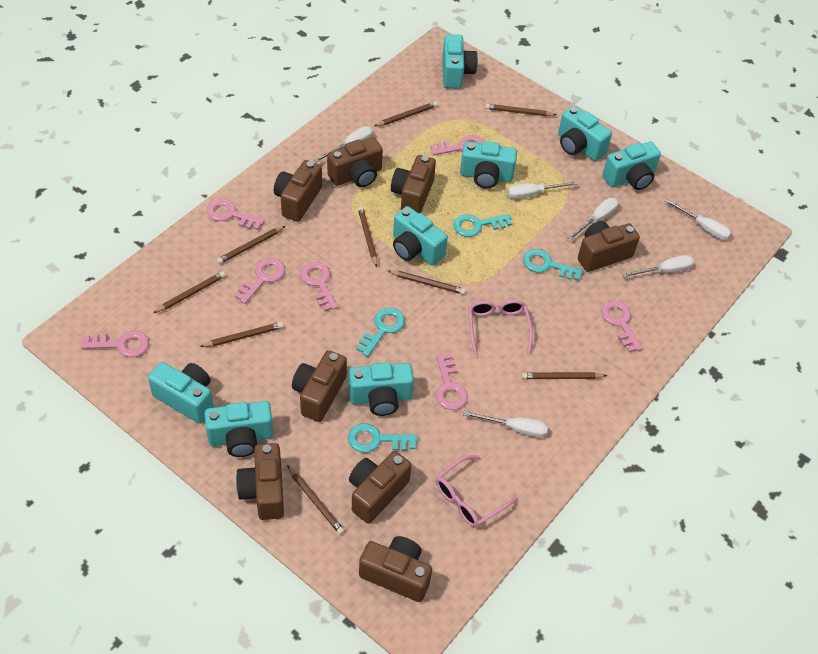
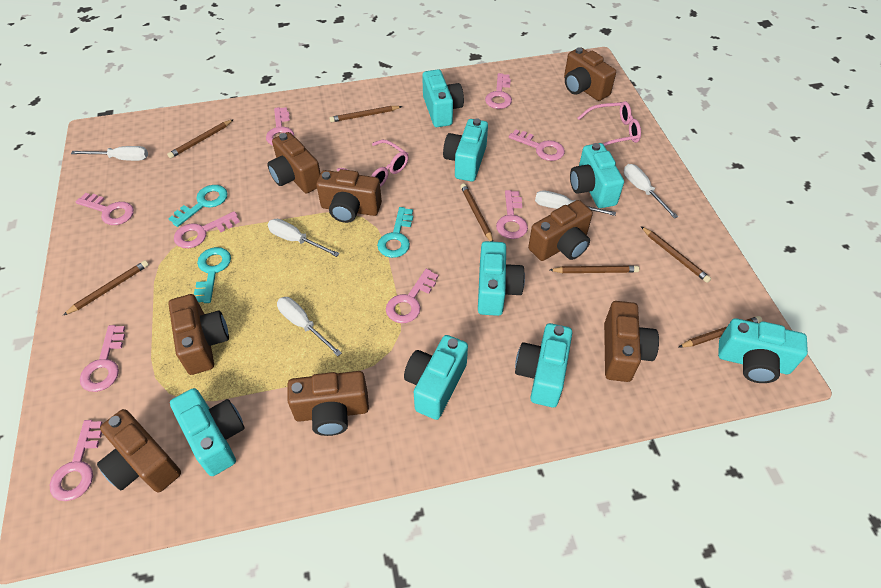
brown pencil: [153,271,226,313] [200,322,283,347] [217,226,285,264] [287,465,345,535] [358,206,377,267] [374,101,438,126] [388,270,466,295] [485,104,556,116] [522,372,607,379] = 9 -> [63,260,149,315] [167,119,234,158] [329,106,402,122] [461,183,493,242] [550,266,639,273] [641,226,711,283] [679,316,762,348] = 7
pink key: [81,331,149,357] [206,199,265,230] [235,258,285,304] [300,262,338,311] [430,135,484,155] [436,354,468,410] [601,301,643,352] = 7 -> [50,420,103,501] [75,193,134,225] [80,325,125,392] [174,211,240,248] [266,107,294,145] [386,269,438,323] [485,73,512,109] [496,190,528,239] [509,129,565,161] = 9
turquoise key: [348,423,417,453] [356,308,405,357] [453,214,512,237] [523,249,584,281] = 4 -> [168,185,228,227] [194,247,231,303] [377,207,413,258] = 3
white screwdriver: [314,126,373,163] [463,411,548,438] [508,181,578,199] [567,198,619,240] [622,255,694,277] [664,199,732,240] = 6 -> [71,146,148,161] [268,219,340,257] [277,297,342,356] [535,190,616,216] [624,164,678,219] = 5

